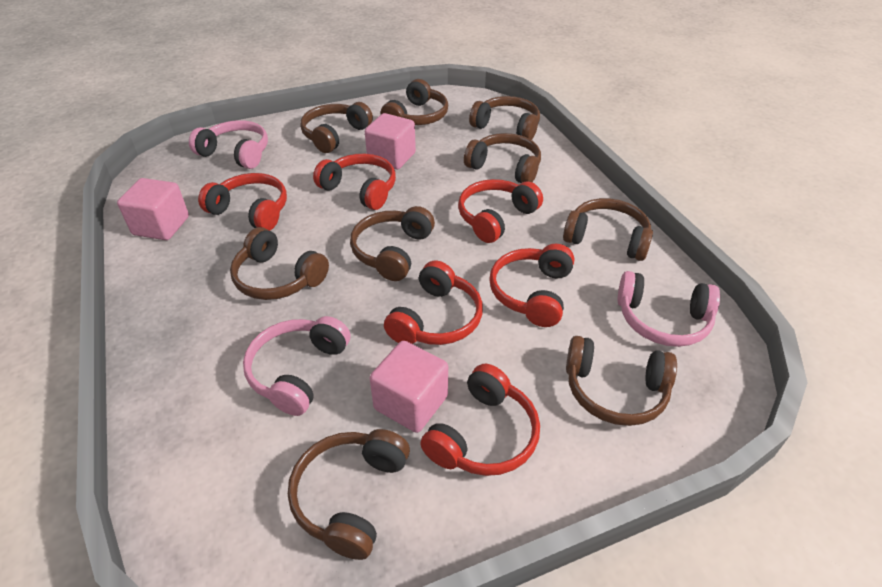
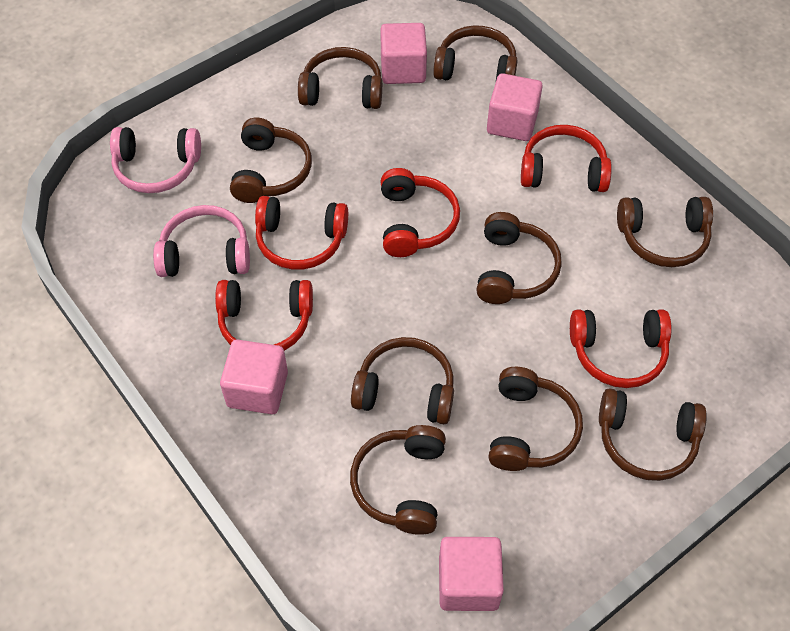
pink cube: [117,178,189,240] [365,113,416,169] [370,341,448,433] = 3 -> [220,339,288,414] [380,23,427,84] [439,537,504,611] [487,73,543,141] = 4
pink headphones: [189,120,268,169] [243,316,351,416] [617,271,720,347] = 3 -> [110,127,201,193] [153,205,250,277] = 2
red headphones: [198,173,287,231] [313,154,396,210] [384,261,483,345] [420,364,540,476] [458,179,543,243] [489,244,574,327] = 6 -> [215,280,313,351] [255,196,348,270] [381,168,460,257] [521,125,612,192] [570,310,672,388] = 5

